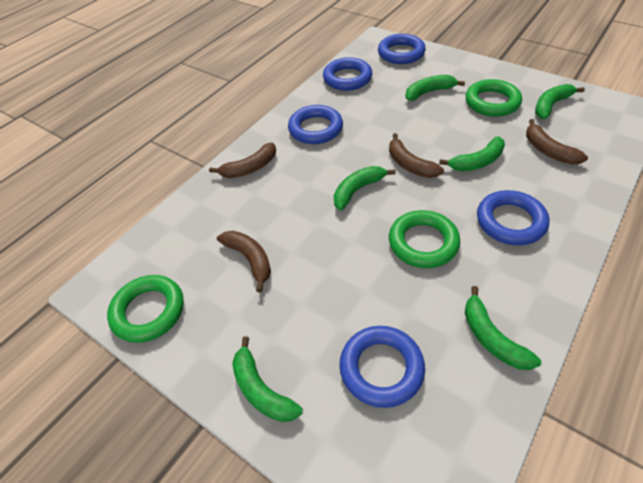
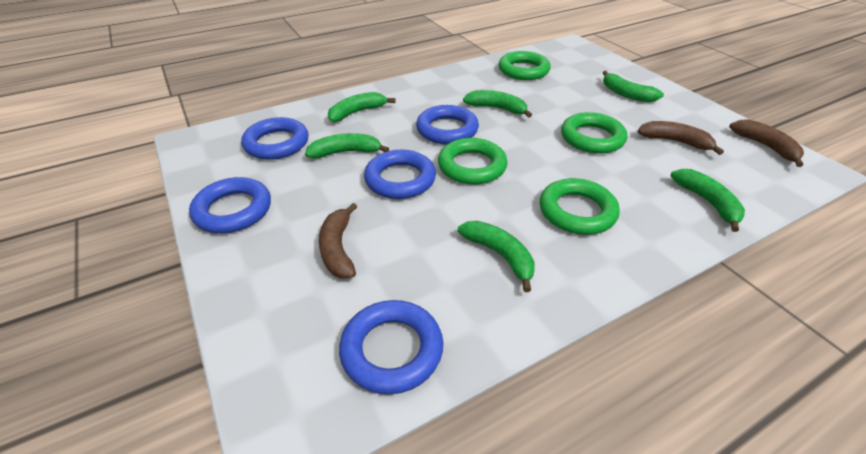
brown banana: [209,142,276,178] [217,231,271,292] [389,133,444,178] [526,119,588,164] = 4 -> [319,203,357,279] [638,121,724,155] [729,119,804,167] = 3
green ring: [107,275,184,343] [389,210,460,268] [466,79,522,117] = 3 -> [438,138,507,185] [499,51,551,80] [540,178,620,235] [561,112,627,154] = 4

